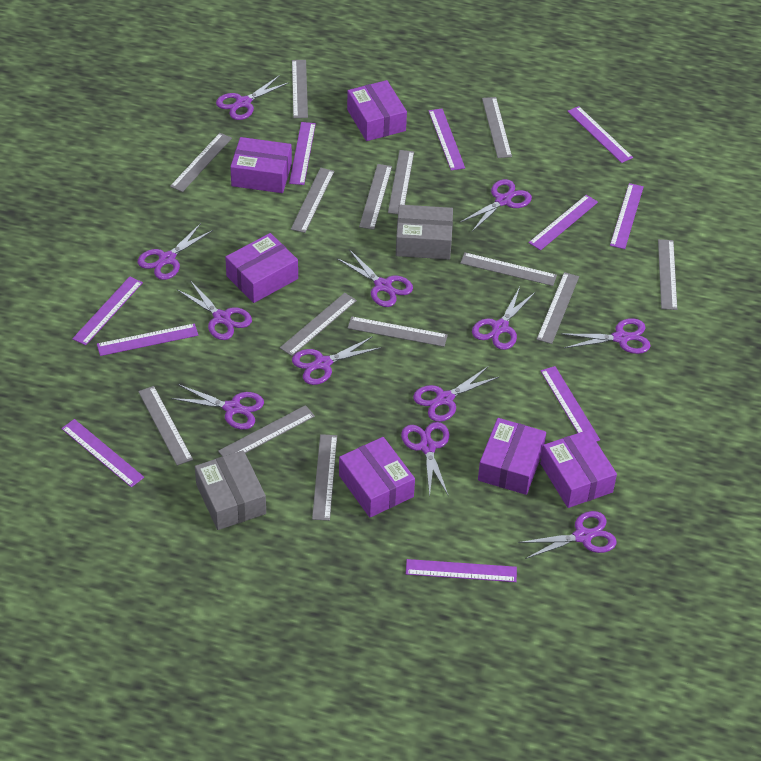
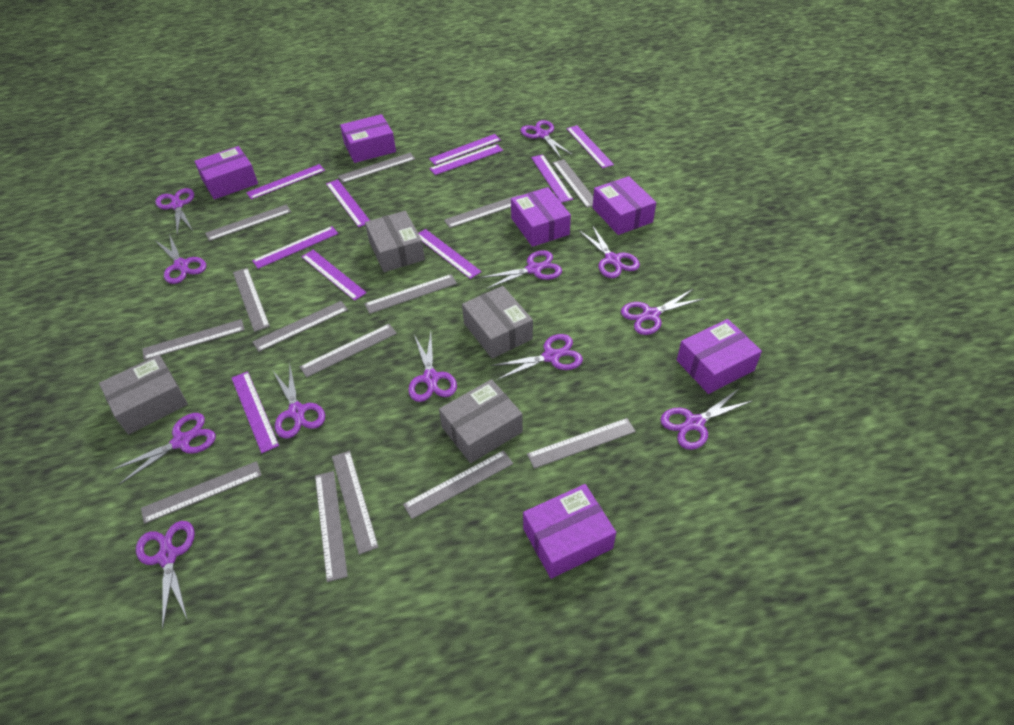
grey box: [195,450,266,530] [396,205,453,259] = 2 -> [99,355,188,434] [365,211,425,272] [439,379,523,463] [462,286,533,359] = 4

